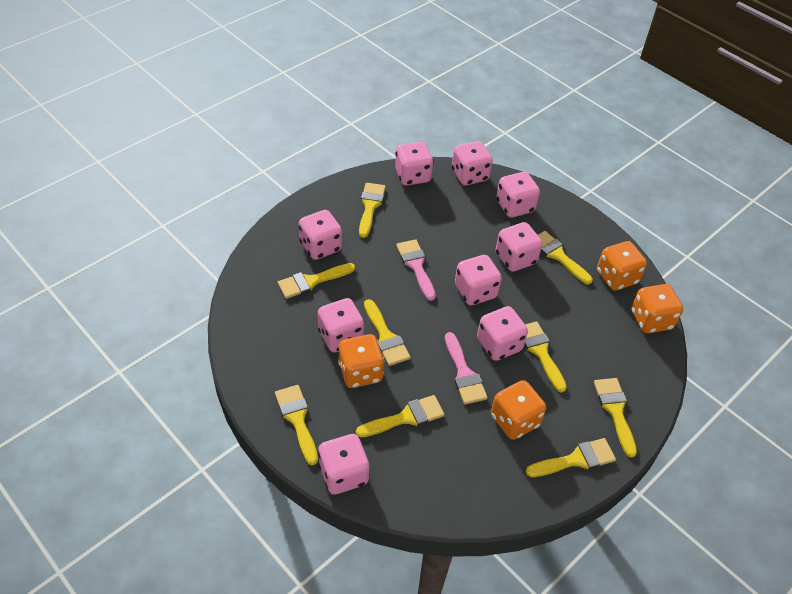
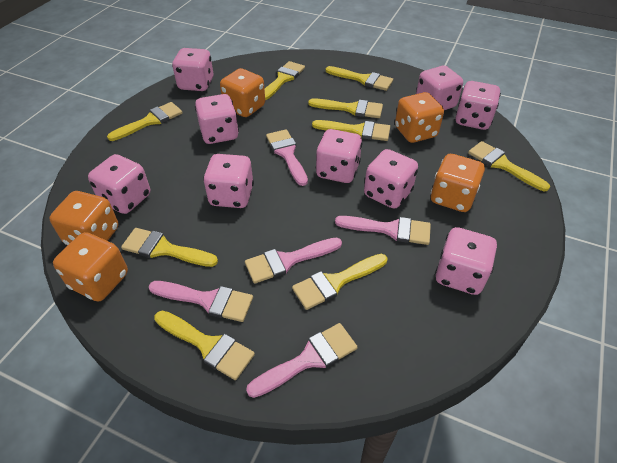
orange dice: [338,334,385,388] [491,380,546,440] [597,241,647,291] [631,284,683,333] = 4 -> [49,191,119,245] [53,232,128,301] [220,68,265,117] [395,92,444,143] [430,154,485,212] = 5
pink brush: [396,239,436,301] [445,332,488,405] = 2 -> [149,281,253,322] [245,238,342,284] [246,323,358,398] [266,129,308,186] [335,216,431,245] = 5

